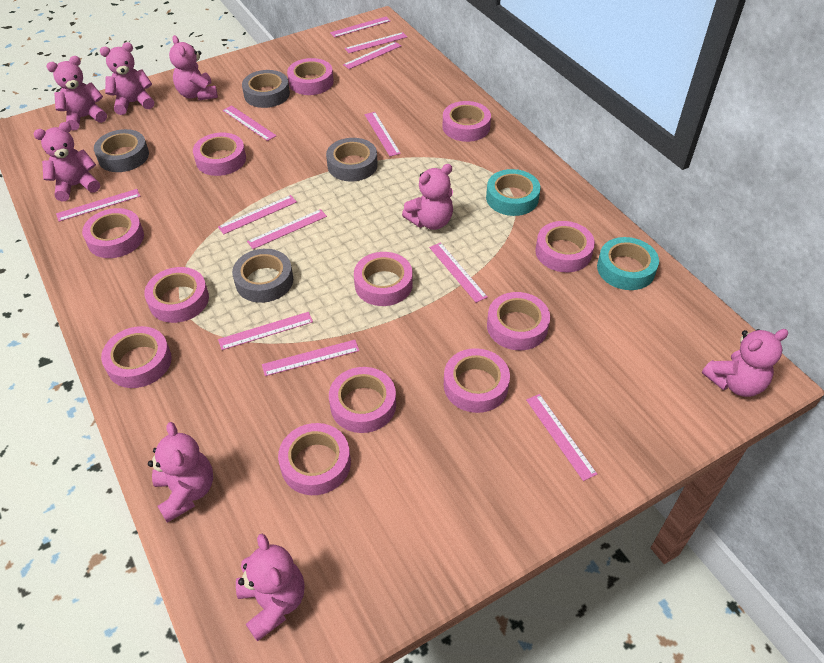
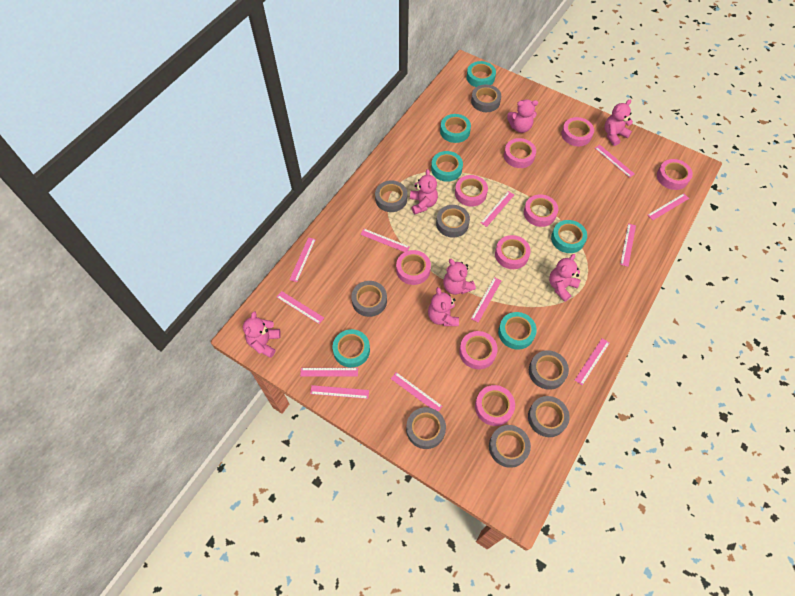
grey tape: [94,129,149,172] [232,249,293,303] [242,70,290,108] [326,138,378,182] = 4 -> [351,281,387,317] [375,180,407,212] [406,407,446,449] [436,205,470,238] [471,85,501,112] [489,425,531,468] [528,396,570,437] [529,350,569,390] = 8
pink tape: [82,208,144,258] [101,326,172,388] [144,267,209,323] [193,133,246,176] [278,423,351,495] [287,58,334,95] [329,367,396,433] [354,252,413,306] [442,101,491,142] [444,348,510,413] [487,292,550,350] [535,221,595,272] = 12 -> [396,250,431,285] [455,175,488,207] [459,331,498,369] [475,385,515,426] [495,235,531,269] [504,138,536,168] [524,194,558,227] [561,117,594,146] [657,159,693,190] = 9
pink teddy bear: [34,122,100,202] [46,56,107,131] [100,42,154,115] [148,422,213,523] [169,35,218,100] [236,534,305,641] [402,164,453,230] [702,329,788,397] = 8 -> [243,311,281,358] [410,169,438,214] [428,287,459,326] [443,259,476,295] [507,99,538,133] [549,254,581,302] [604,100,633,146] = 7
turquoise tape: [486,169,540,216] [597,237,659,290] = 2 -> [333,329,370,368] [431,151,463,182] [440,114,471,143] [467,61,496,87] [498,312,537,350] [551,220,587,253] = 6

